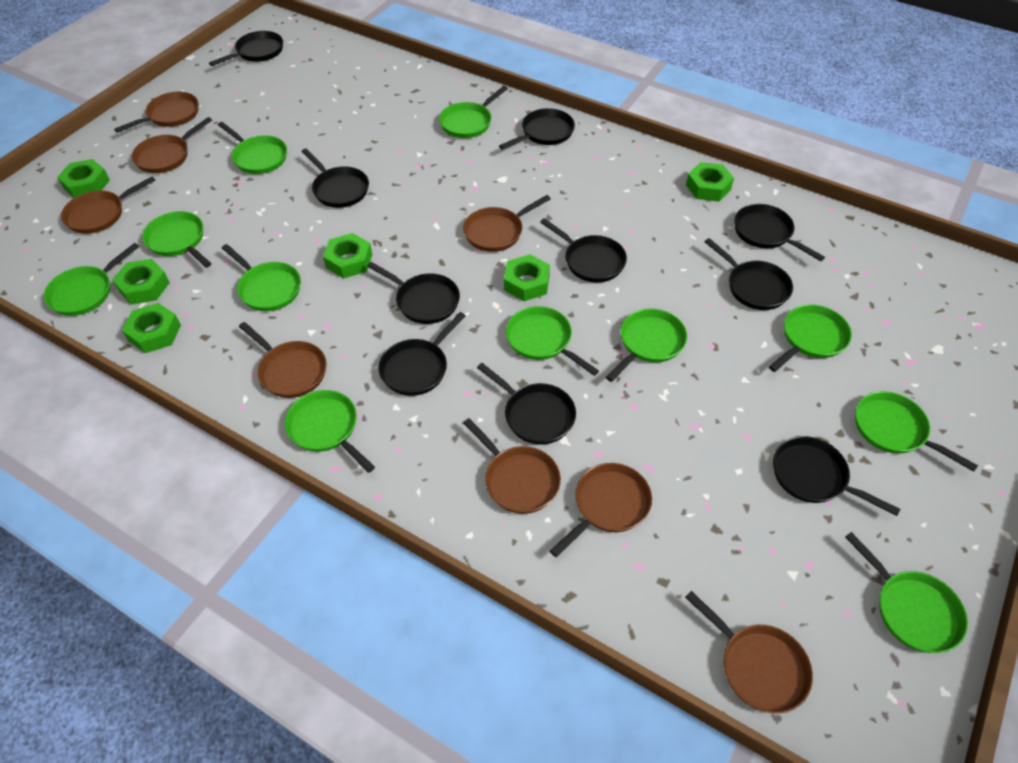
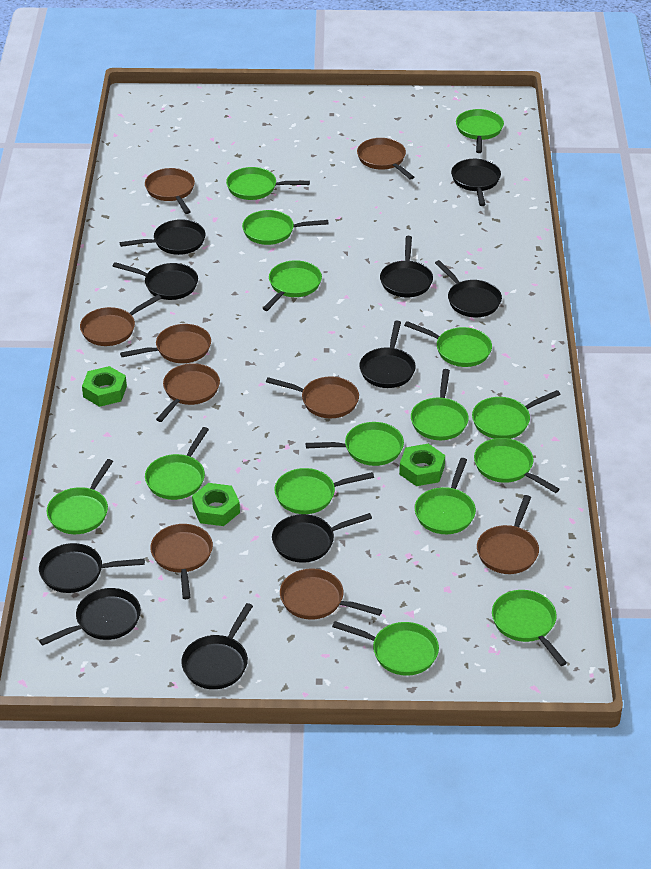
brown pan: [61,176,156,234] [114,92,199,133] [132,117,212,173] [239,322,327,398] [463,195,551,252] [463,418,561,514] [550,463,652,557] [685,591,813,714] = 8 -> [80,295,162,346] [120,324,211,363] [145,168,195,214] [150,524,213,599] [156,363,220,422] [266,377,359,418] [280,569,382,620] [357,138,414,180] [477,495,539,574] = 9
green nut: [57,159,110,198] [113,259,170,305] [122,303,181,353] [323,233,372,279] [504,254,550,301] [686,162,734,202] = 6 -> [82,366,127,407] [192,483,240,526] [399,444,445,486] = 3
green pan: [44,243,139,316] [142,211,212,268] [218,122,287,174] [222,244,301,311] [285,390,375,473] [439,86,508,138] [506,306,599,376] [606,308,687,382] [769,304,852,372] [845,532,968,653] [855,391,978,472] = 11 -> [47,459,113,534] [145,427,209,500] [226,167,310,200] [242,210,328,245] [262,260,322,311] [274,468,374,514] [306,422,404,466] [332,621,439,676] [404,321,492,367] [411,369,469,440] [415,458,476,534] [456,109,504,153] [472,390,561,439] [474,438,559,493] [492,590,567,666] = 15

